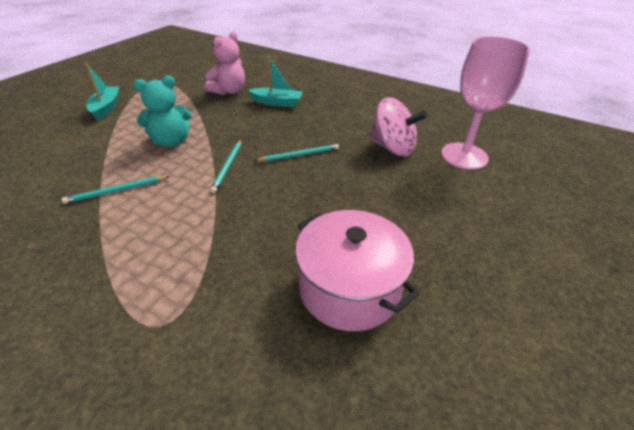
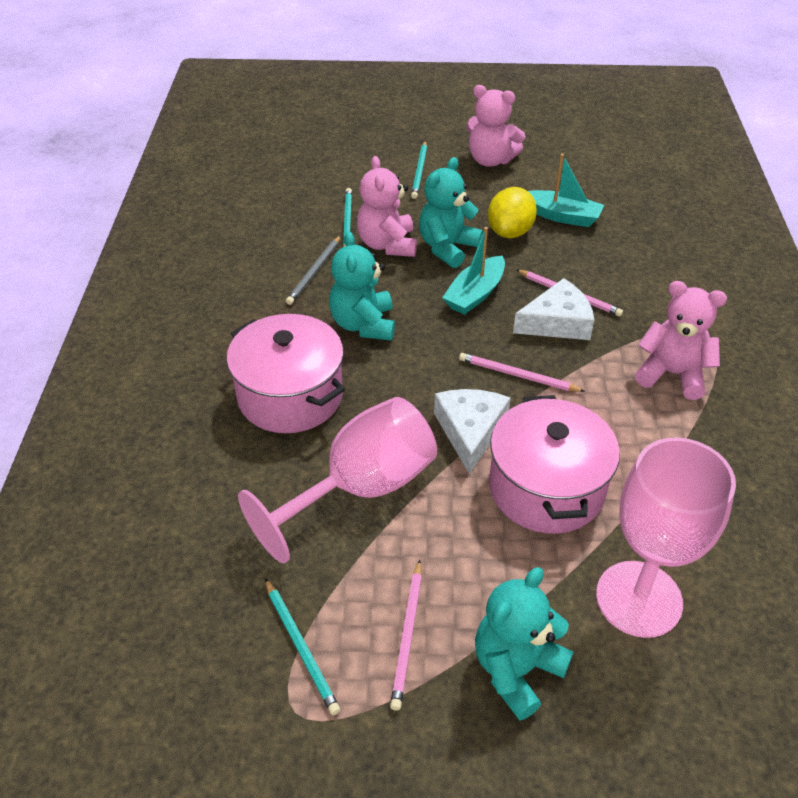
grey pencil: none = 0 -> [286,235,341,305] = 1
pink goblet: [441,36,530,170] = 1 -> [238,397,437,563] [596,438,736,638] = 2
pink pencil: none = 0 -> [390,560,422,711] [459,353,585,392] [516,269,623,317] = 3
pink pot: [295,210,420,331] = 1 -> [227,314,345,433] [489,395,620,534] = 2
pink spinning top: [369,97,428,157] = 1 -> none = 0
pink teddy bear: [205,32,245,95] = 1 -> [357,156,417,257] [466,85,525,167] [635,281,727,400] = 3
turquoise teddy bear: [134,76,192,147] = 1 -> [329,231,395,341] [419,157,483,268] [475,567,573,721] = 3
white cheese: none = 0 -> [434,389,511,474] [513,278,594,340] = 2
yellow lemon: none = 0 -> [488,187,537,238] = 1

